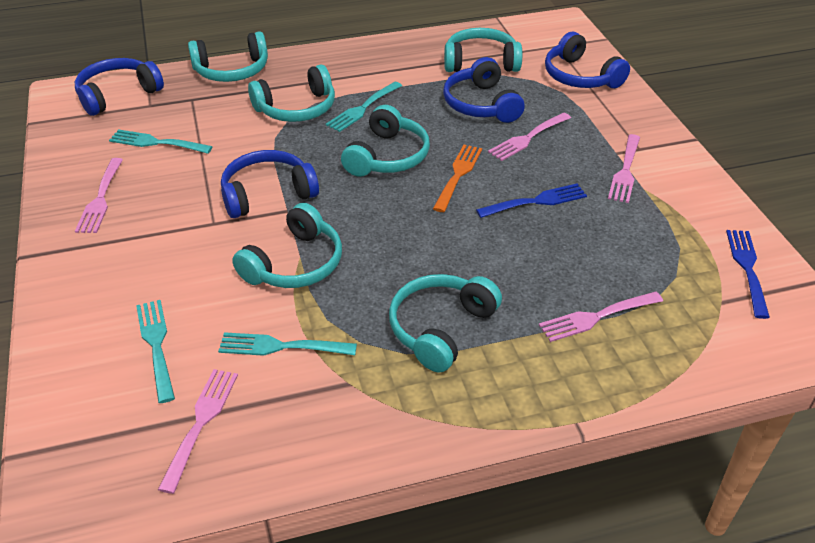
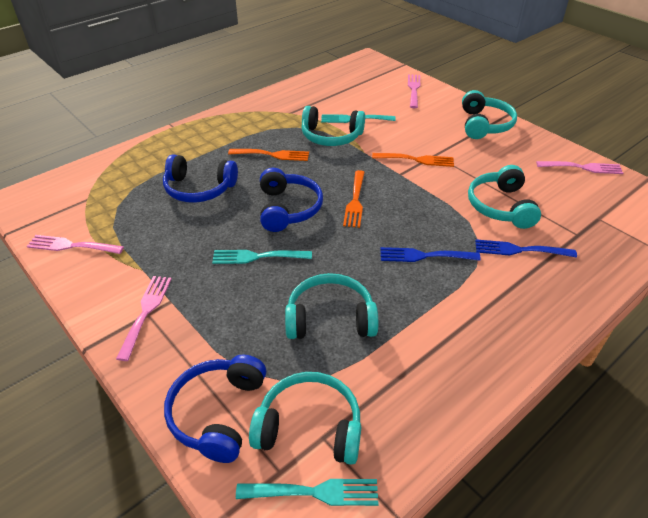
blue headphones: [75,58,164,116] [221,150,319,218] [443,57,525,123] [545,32,630,88] = 4 -> [163,154,238,203] [164,354,266,463] [260,168,323,232] = 3
orange fork: [433,145,482,212] = 1 -> [228,149,309,161] [343,170,365,228] [372,153,454,167] = 3
pink fork: [75,158,123,233] [158,369,238,494] [488,113,571,161] [539,292,663,342] [608,134,640,203] = 5 -> [27,235,124,254] [116,276,172,361] [408,74,420,108] [536,161,624,174] = 4
turquoise fork: [109,129,213,154] [136,300,175,403] [218,332,357,356] [326,82,402,132] = 4 -> [212,250,312,264] [236,479,379,506] [321,114,396,123] = 3
turquoise headphones: [188,31,268,82] [232,203,342,288] [248,64,335,122] [341,105,430,177] [389,274,502,372] [444,28,522,72] = 6 -> [249,372,361,465] [285,273,378,339] [301,106,365,146] [462,90,517,139] [468,165,541,229] = 5

